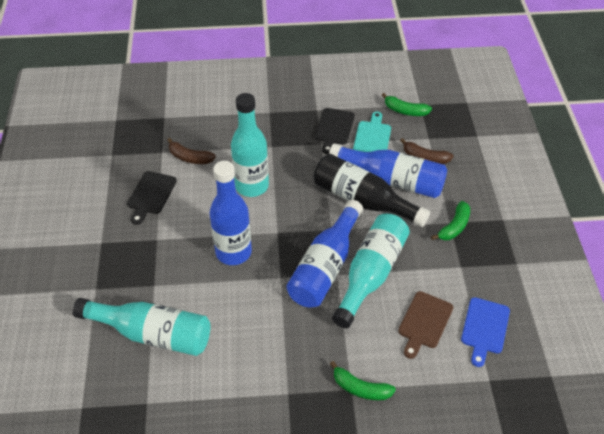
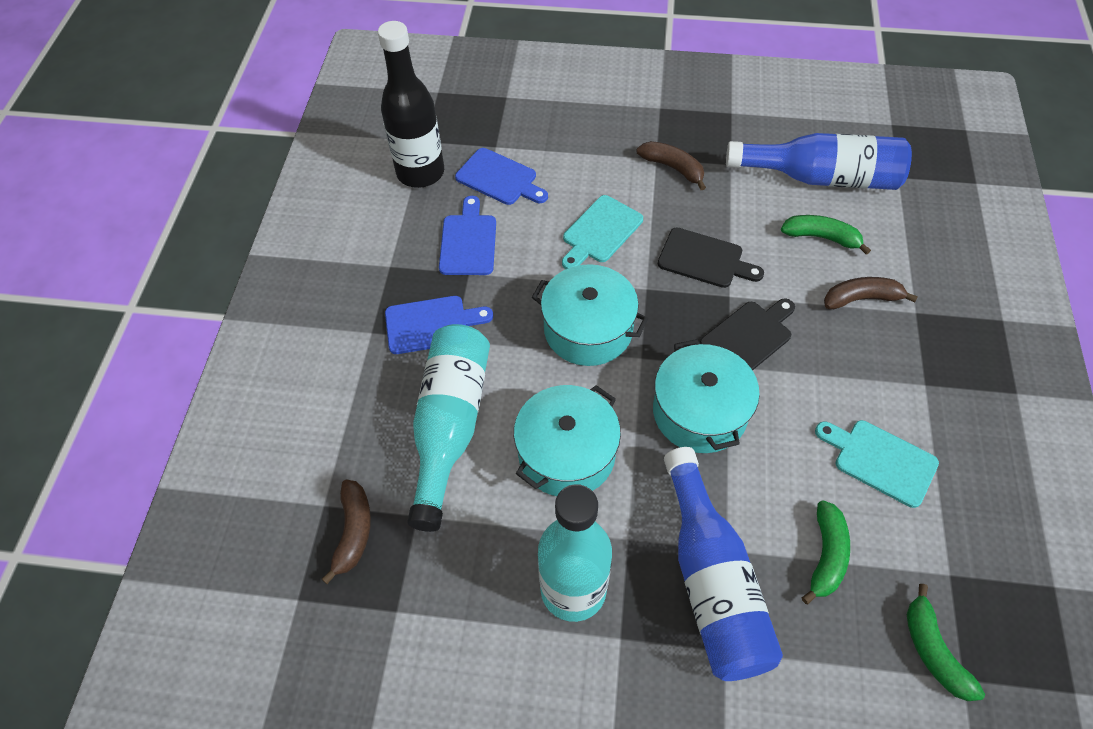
blue bottle: [210,161,252,265] [287,200,363,307] [329,143,447,198] = 3 -> [664,447,783,681] [726,133,912,190] = 2
blue cutting board: [461,297,510,367] = 1 -> [385,296,493,354] [439,196,496,275] [455,148,548,205] = 3
brown banana: [167,138,216,164] [400,138,454,164] = 2 -> [322,480,371,584] [637,141,706,190] [824,277,918,309] = 3
brown cutting board: [398,291,453,359] = 1 -> none = 0
turquoise bottle: [73,298,211,356] [231,93,269,197] [332,214,410,328] = 3 -> [407,324,490,532] [538,484,612,622] = 2
turquoise cutting board: [353,112,391,152] = 1 -> [562,195,643,269] [815,420,939,508] = 2
turquoise pot: none = 0 -> [514,385,621,496] [532,264,648,366] [653,339,760,453] = 3

